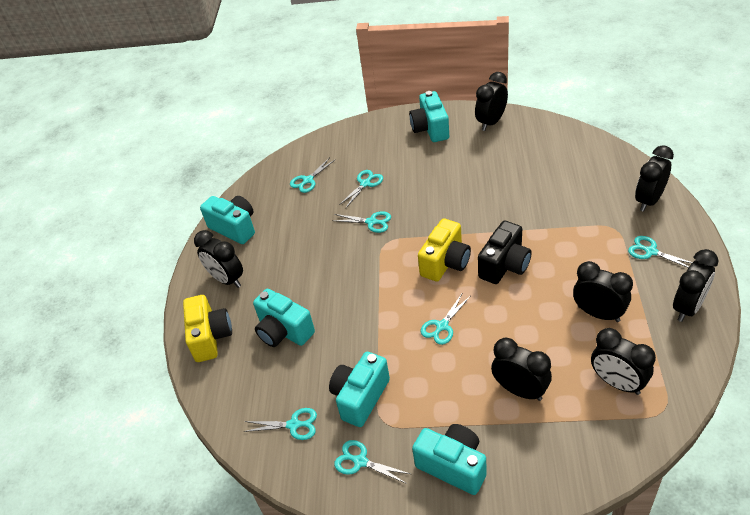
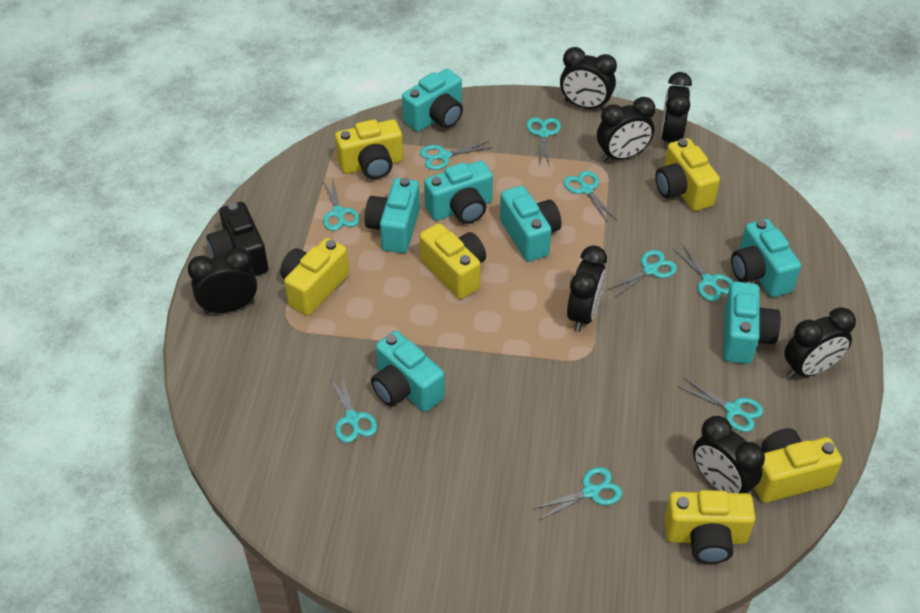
turquoise camera: [200,196,255,244] [253,289,315,347] [329,352,390,427] [409,91,449,142] [412,424,486,495] = 5 -> [365,178,420,253] [371,331,445,412] [402,69,463,132] [424,161,493,224] [500,186,562,262] [723,281,781,364] [731,219,801,297] = 7
turquoise scissors: [244,408,317,440] [290,157,336,193] [332,211,391,233] [334,440,410,484] [339,170,383,208] [421,292,470,345] [628,236,693,268] = 7 -> [322,178,360,231] [329,373,377,443] [420,141,492,170] [526,117,561,165] [533,467,622,520] [564,171,617,223] [607,250,677,298] [672,244,733,301] [679,378,763,432] = 9
yellow camera: [183,295,232,362] [418,218,471,281] = 2 -> [280,238,349,316] [335,119,403,179] [419,223,486,299] [655,138,720,211] [664,490,755,564] [754,428,842,503] = 6

